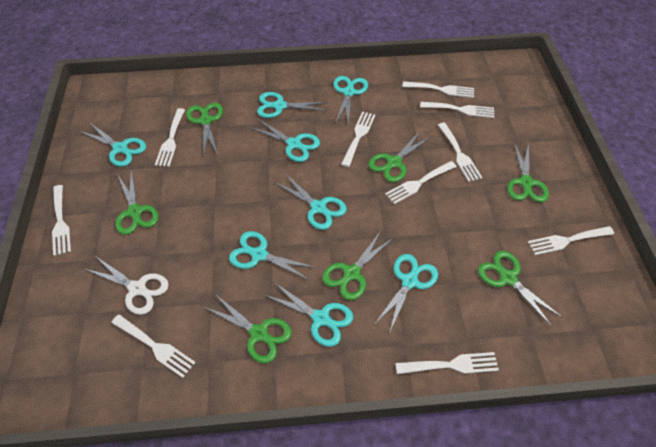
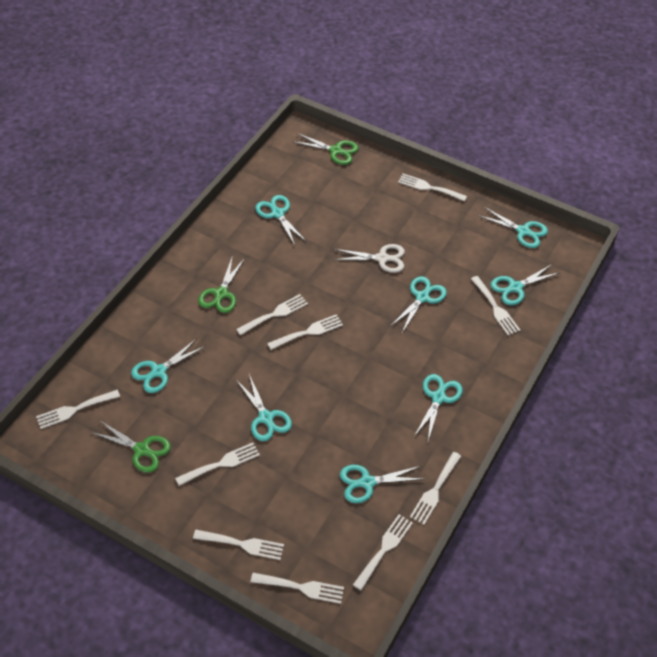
green scissors: [115,169,159,235] [186,103,223,157] [204,294,292,363] [322,231,393,300] [368,131,431,182] [478,251,563,327] [507,142,549,202] = 7 -> [91,420,171,473] [198,255,245,313] [292,133,359,165] = 3

